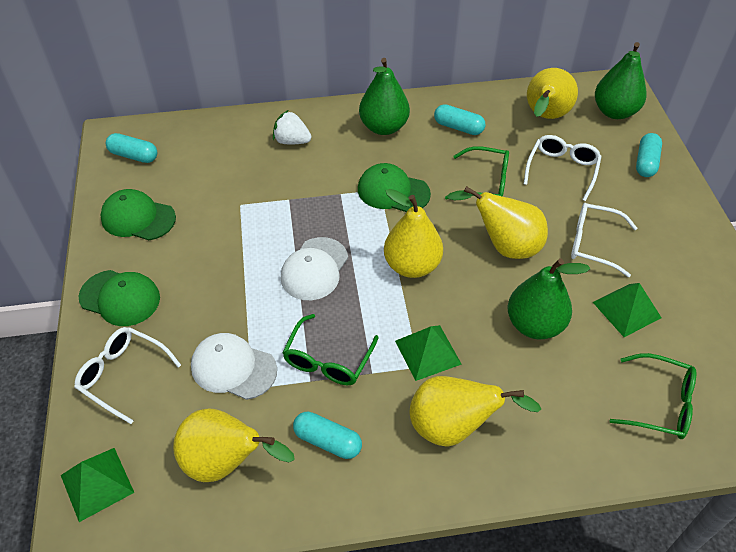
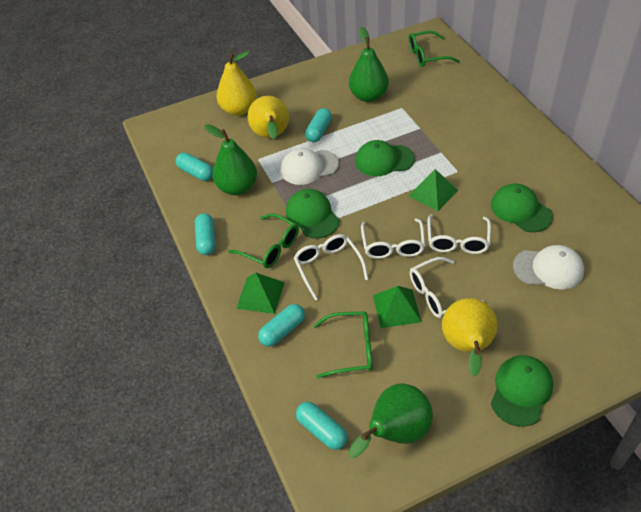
green cap: [79,270,160,326] [100,189,176,240] [358,163,431,212] = 3 -> [286,189,339,239] [355,140,415,176] [491,183,553,232] [491,355,553,427] = 4
turquoise capsule: [106,133,157,163] [293,412,362,459] [434,104,486,135] [636,133,662,177] = 4 -> [176,153,213,181] [195,213,216,255] [258,304,305,347] [296,402,348,450] [305,108,332,142] = 5
white glasses: [74,327,181,424] [524,135,602,201] [571,203,637,277] = 3 -> [294,234,368,301] [361,218,425,259] [410,257,485,318] [428,214,491,254] = 4
white strawberry: [273,110,311,144] = 1 -> none = 0
yellow pear: [173,409,295,482] [384,189,443,278] [409,376,541,447] [447,186,548,259] [527,68,578,119] = 5 -> [217,51,257,116] [247,96,289,139] [442,298,498,377] = 3

